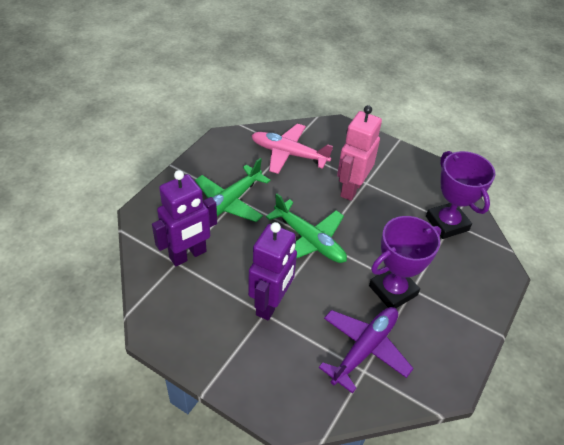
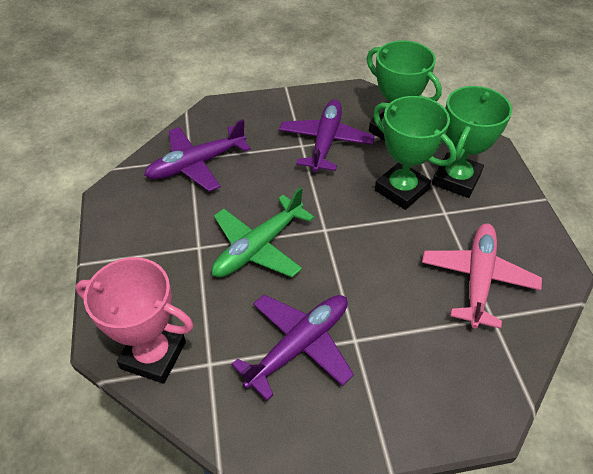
green plane: [195,158,271,222] [266,193,347,263] = 2 -> [212,187,314,277] = 1
green trophy: none = 0 -> [367,41,442,141] [373,96,457,210] [432,86,512,198] = 3
pink robot: [337,105,382,201] = 1 -> none = 0
pink trophy: none = 0 -> [75,257,194,384] = 1
purple plane: [319,307,414,393] = 1 -> [144,119,251,192] [231,295,354,401] [279,99,375,172] = 3
purple robot: [152,170,217,266] [248,222,297,320] = 2 -> none = 0
purple trophy: [369,216,441,308] [426,151,495,239] = 2 -> none = 0

